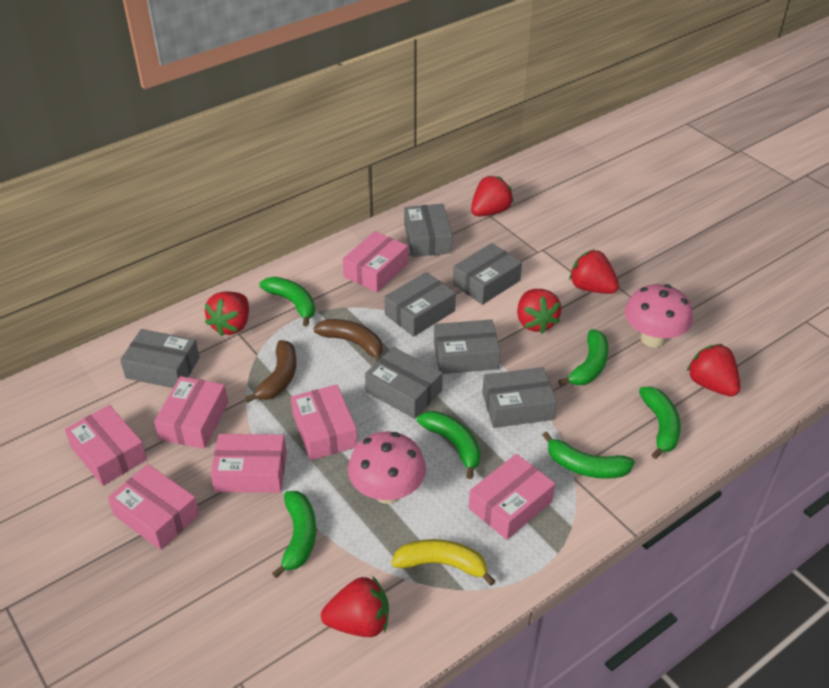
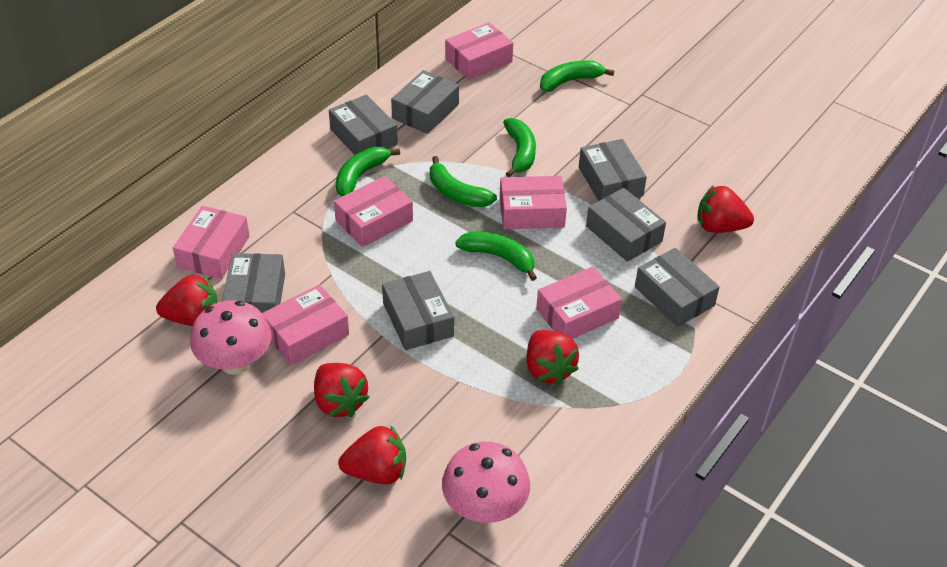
brown banana: [245,340,297,403] [313,319,383,362] = 2 -> none = 0
green banana: [259,277,315,326] [272,491,316,578] [417,411,481,479] [542,432,635,479] [558,329,609,386] [639,387,681,459] = 6 -> [336,147,400,196] [430,156,497,207] [455,232,537,281] [503,118,536,177] [540,60,614,92] = 5
pink box: [65,405,147,486] [108,464,200,550] [154,376,228,449] [210,434,287,493] [291,384,358,460] [342,231,408,292] [469,454,555,540] = 7 -> [173,206,249,279] [262,284,349,365] [334,176,413,247] [445,22,513,80] [500,176,567,229] [536,267,622,339] = 6
red strawberry: [205,291,249,336] [321,576,389,637] [471,176,514,216] [517,289,561,334] [569,249,619,294] [687,344,740,397] = 6 -> [156,274,218,326] [314,363,370,417] [338,425,406,484] [526,330,579,385] [697,185,754,233] = 5
yellow banana: [391,539,495,586] = 1 -> none = 0

